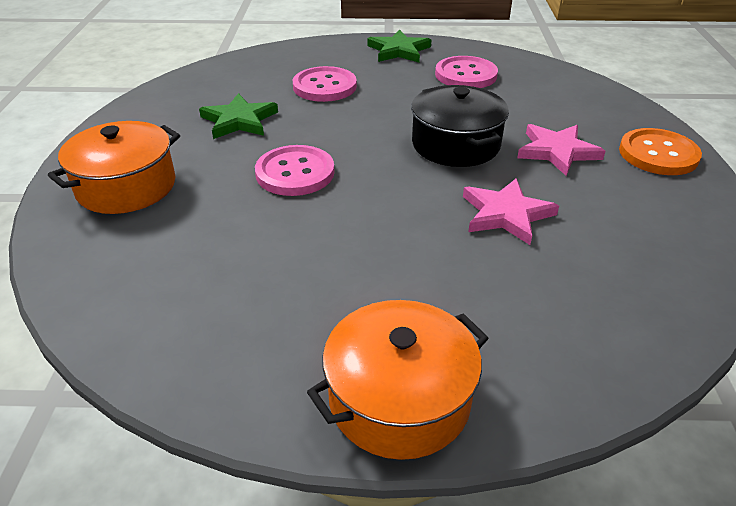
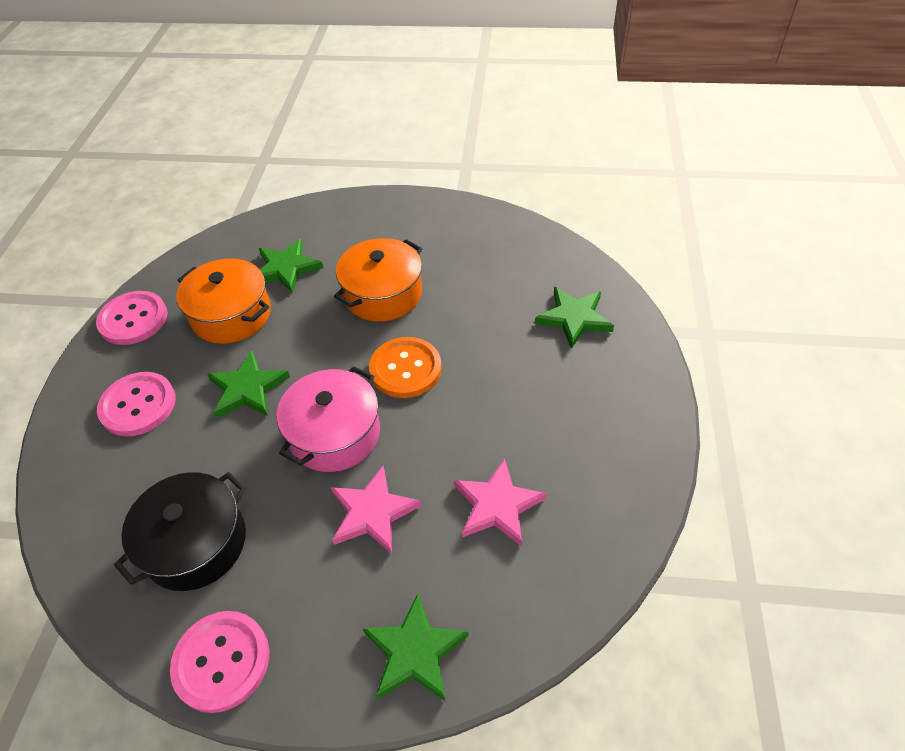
green star: [199,93,278,139] [367,30,431,62] = 2 -> [207,351,290,418] [259,239,323,294] [363,593,469,701] [535,287,614,349] = 4
pink pot: none = 0 -> [277,366,380,472] = 1

